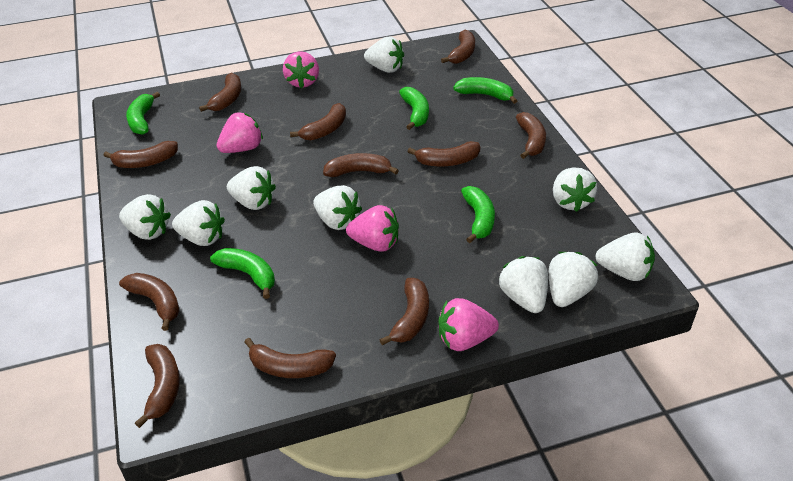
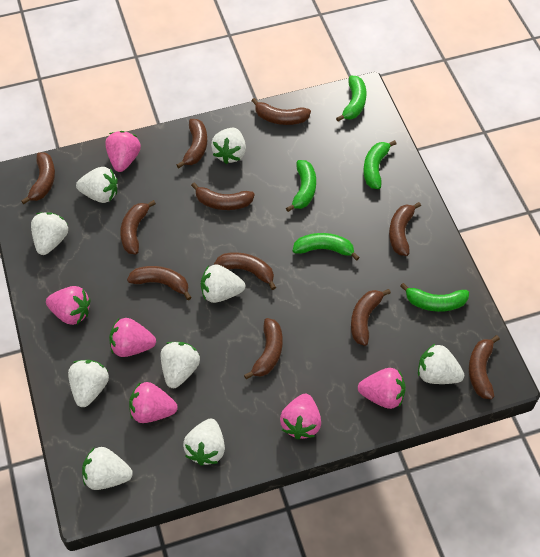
pink strawberry: [217,112,263,153] [283,51,319,88] [346,205,399,252] [438,298,499,351] = 4 -> [46,286,90,325] [105,131,141,172] [109,318,156,357] [129,382,178,423] [280,394,321,440] [358,368,406,409] = 6

